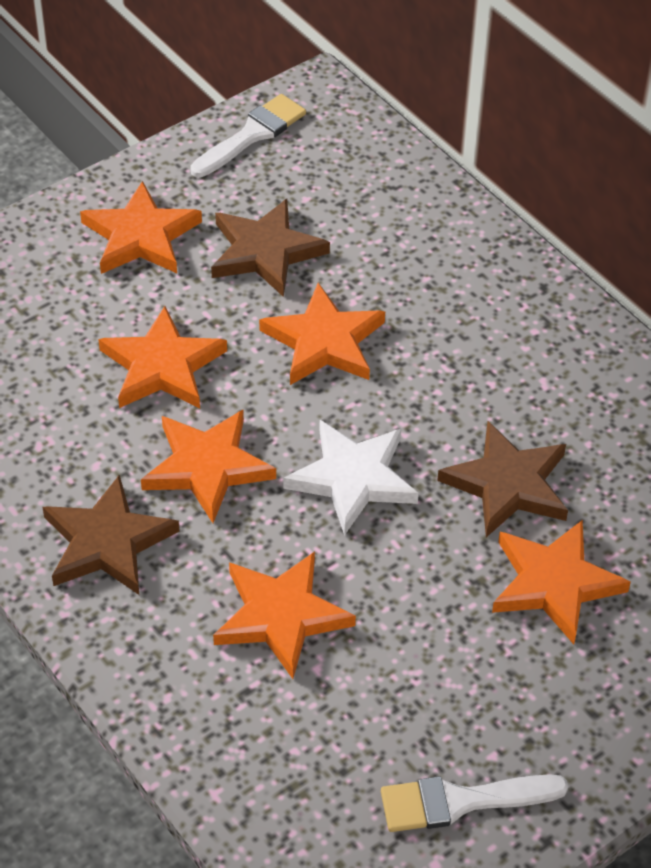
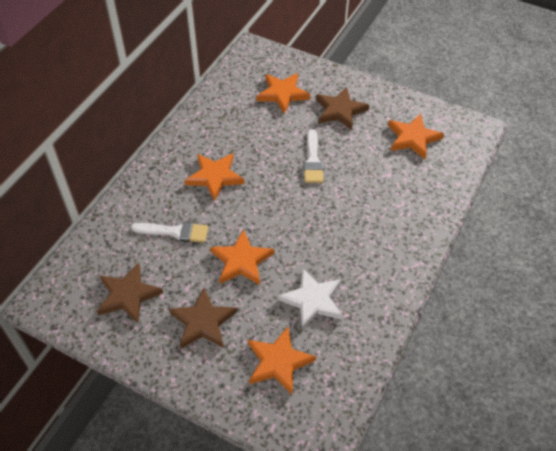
orange star: [80,181,202,274] [98,306,227,408] [141,410,276,523] [213,552,356,679] [259,283,385,385] [492,520,631,644] = 6 -> [185,153,245,201] [210,229,274,285] [248,327,316,394] [256,73,310,114] [388,114,444,159] = 5

